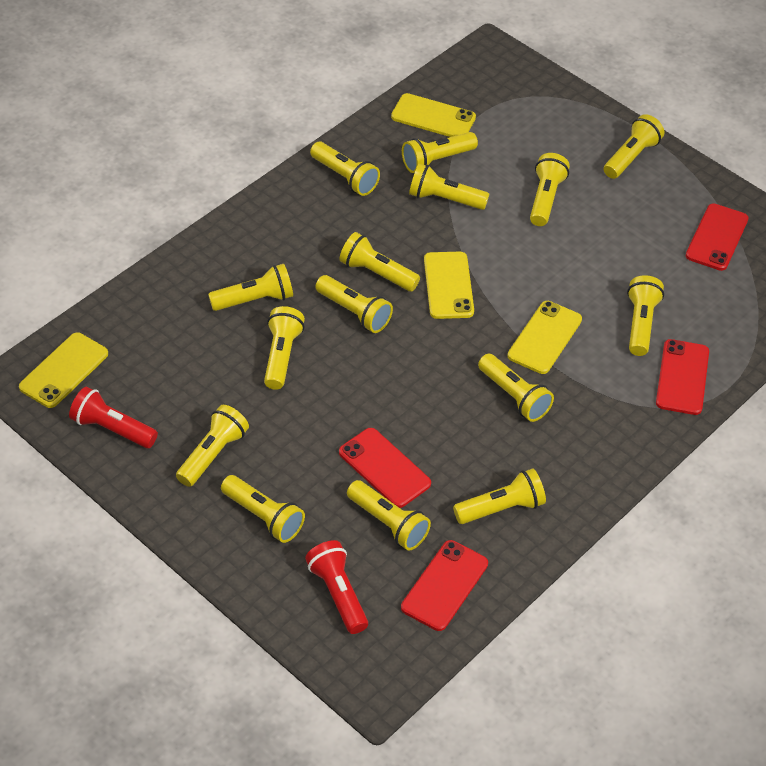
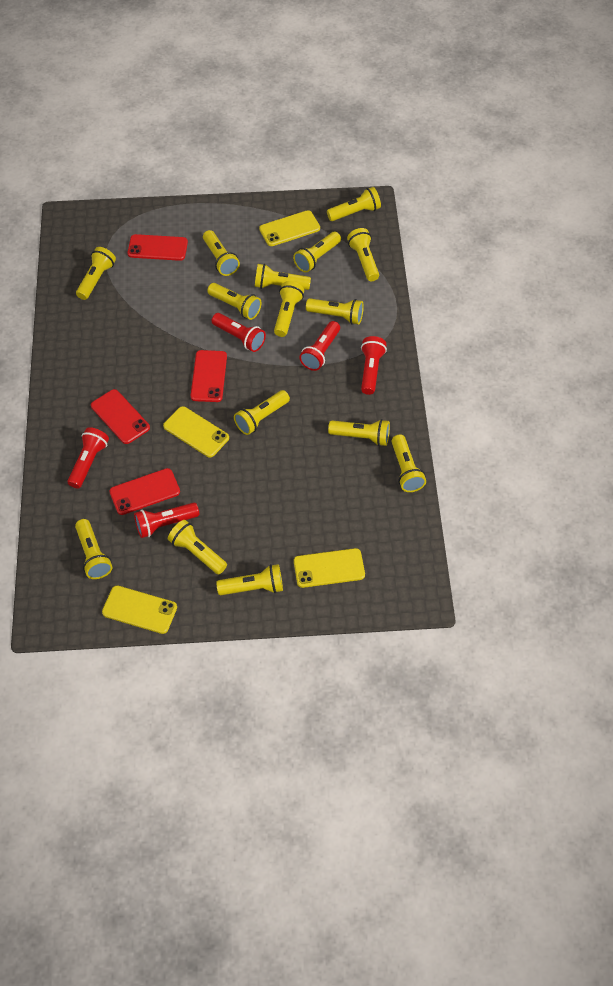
red flashlight: [69,386,158,448] [305,540,368,634] = 2 -> [68,427,109,489] [134,503,199,538] [212,313,266,352] [299,321,340,371] [361,336,387,395] = 5

